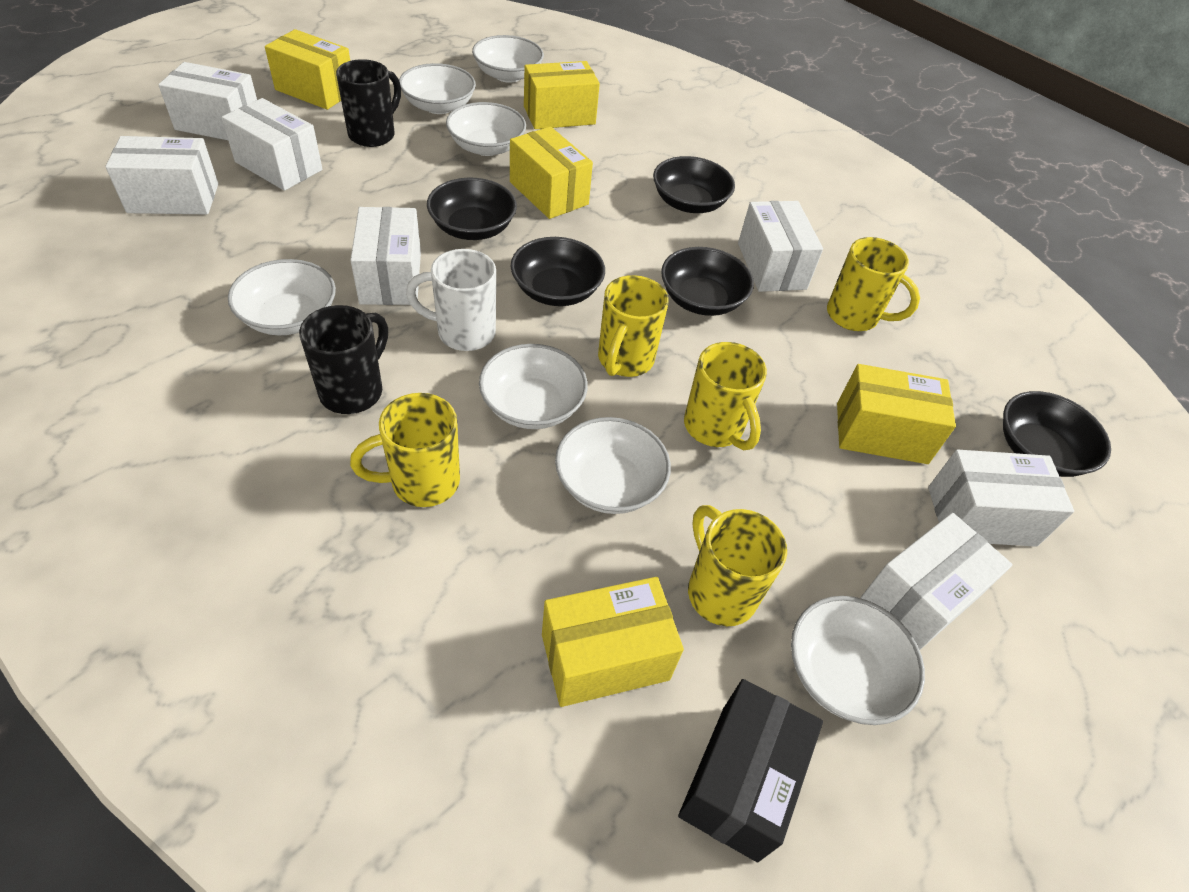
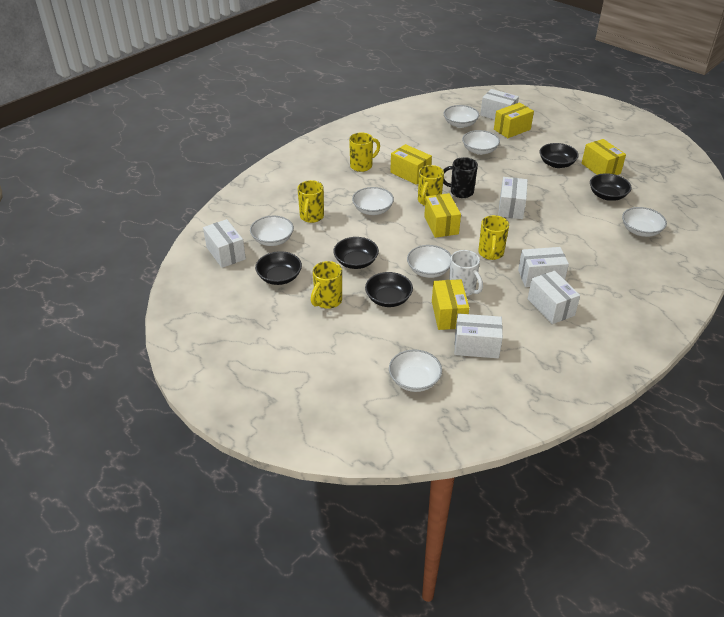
black box: [678,679,823,862] = 1 -> none = 0
black mug: [299,305,388,414] [336,59,401,147] = 2 -> [443,157,478,198] = 1
white box: [105,136,218,214] [158,62,257,140] [221,98,322,191] [350,207,421,305] [738,201,823,292] [860,513,1012,650] [928,449,1074,547] = 7 -> [203,219,246,268] [455,313,503,358] [480,89,519,120] [498,177,528,219] [518,247,569,287] [528,271,580,324] = 6

